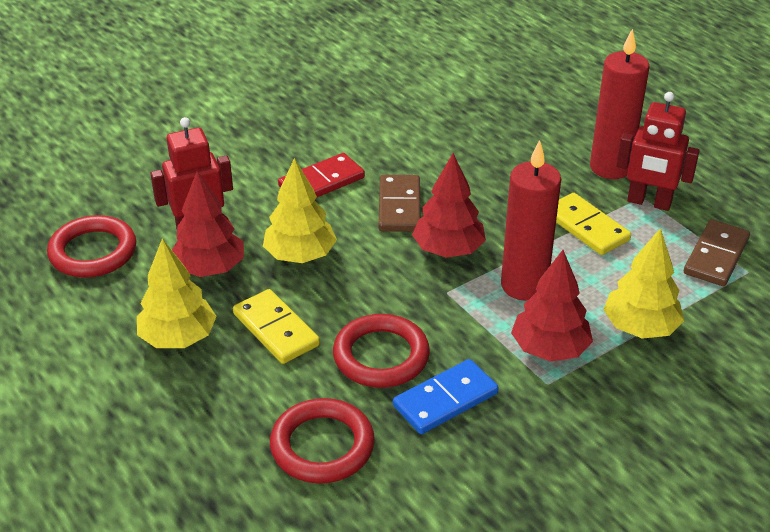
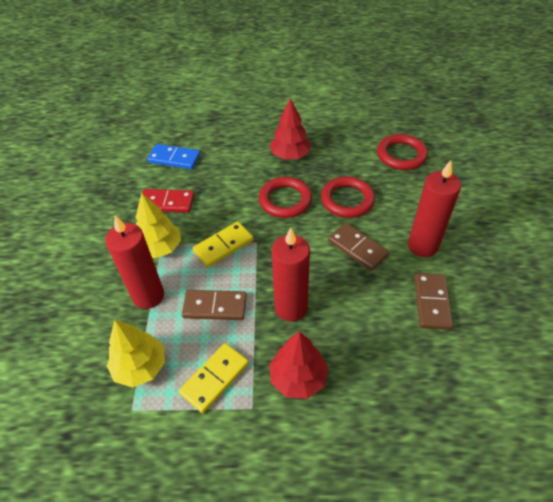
brown domino: [379,175,421,232] [684,219,750,286] = 2 -> [182,290,247,320] [328,223,389,271] [415,273,453,330] = 3
red candle: [501,140,561,301] [590,29,649,179] = 2 -> [105,215,164,309] [272,227,310,322] [408,160,461,257] = 3
red robot: [150,117,233,229] [616,92,700,211] = 2 -> none = 0
red tree: [172,171,244,277] [412,153,486,258] [511,250,593,362] = 3 -> [269,331,328,399] [270,98,311,160] = 2
yellow tree: [137,238,217,348] [263,158,337,263] [603,228,684,339] = 3 -> [107,320,165,388] [136,193,181,258] = 2

